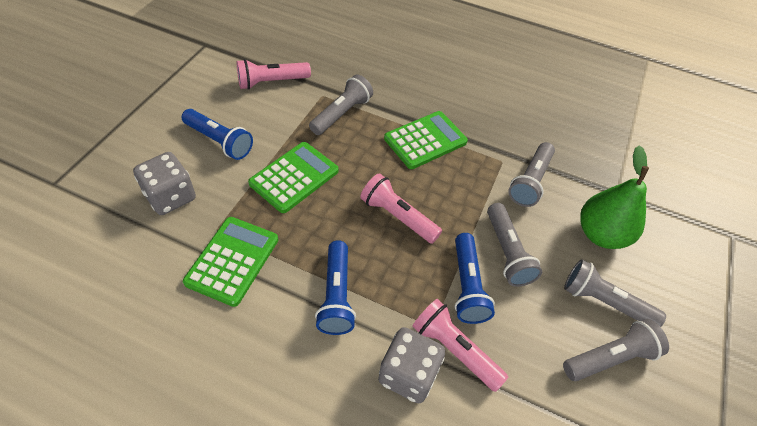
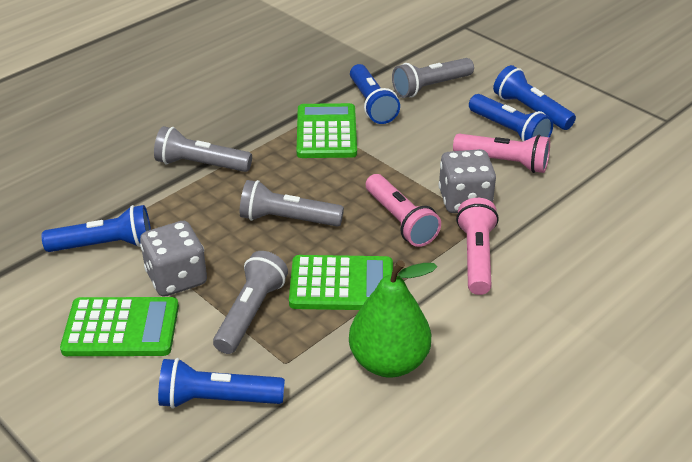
blue flashlight: [182,109,253,160] [315,240,356,335] [455,233,495,324] = 3 -> [42,205,151,252] [158,358,285,409] [350,64,400,124] [469,94,553,142] [493,65,576,130] = 5
grey flashlight: [309,74,373,135] [487,203,542,287] [508,142,555,207] [563,319,669,381] [564,259,666,327] = 5 -> [154,126,252,172] [213,251,288,354] [240,180,344,227] [392,58,474,98] = 4

